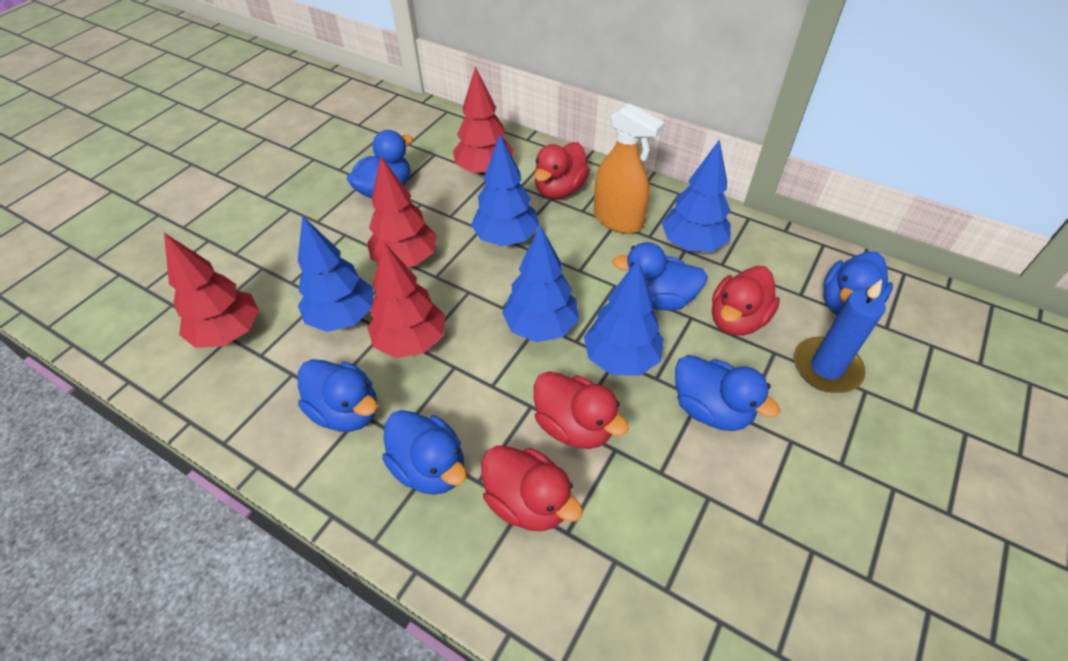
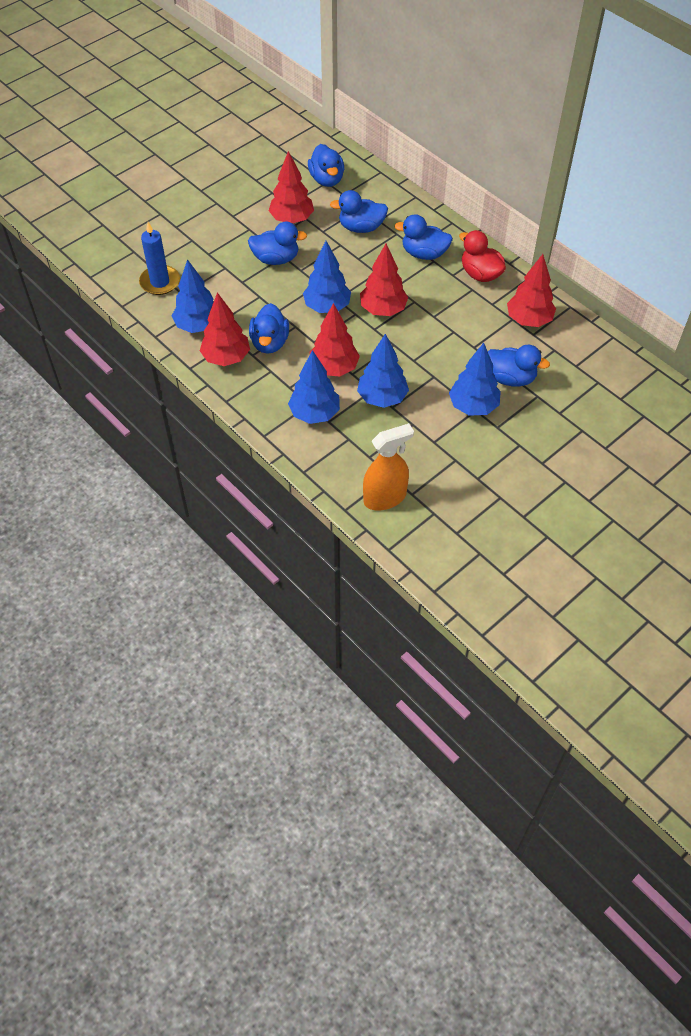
red duck: [482,445,583,531] [534,142,590,199] [534,371,629,449] [712,266,780,336] = 4 -> [459,230,506,282] = 1
red tree: [164,233,259,348] [367,156,437,267] [367,241,445,358] [453,67,514,175] = 4 -> [200,292,250,366] [269,151,314,223] [310,303,360,376] [360,244,408,316] [507,254,556,327] = 5

